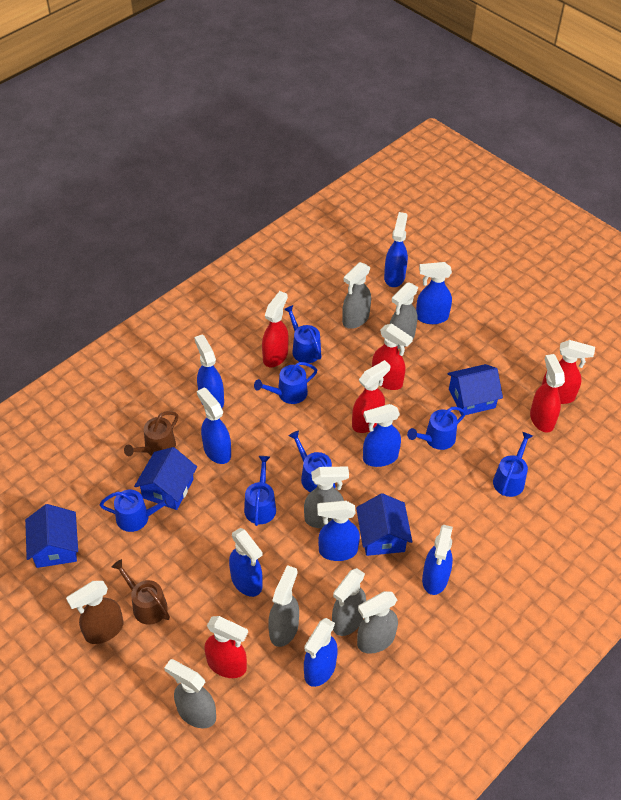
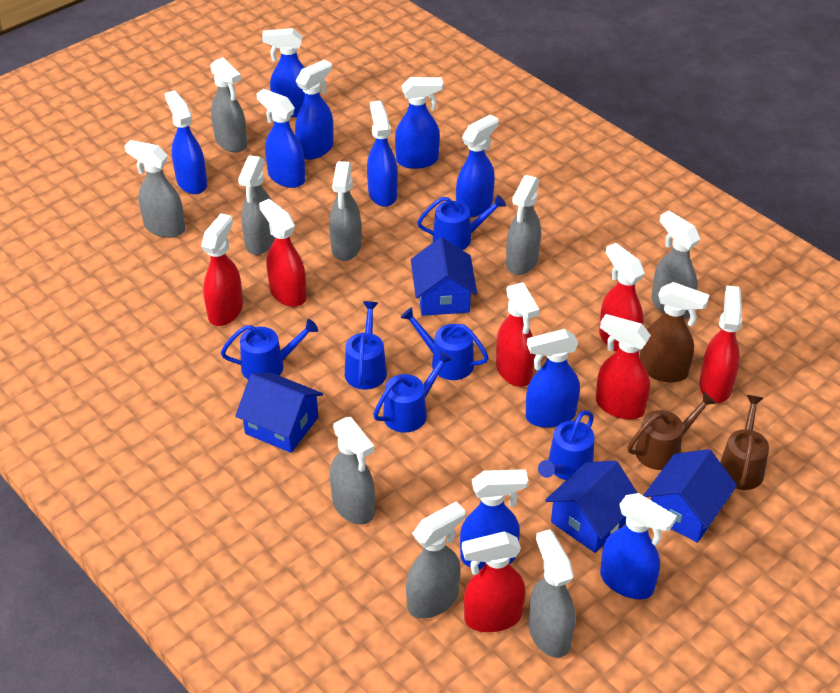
blue spray bottle: [194,334,224,408] [197,387,231,464] [229,528,263,597] [304,618,338,687] [317,500,360,561] [363,404,401,467] [384,212,408,287] [416,262,452,324] [422,525,453,595] = 9 -> [165,90,207,194] [256,89,305,188] [262,28,305,117] [295,59,334,160] [367,101,398,207] [395,77,443,169] [456,114,498,218] [460,469,528,570] [526,329,580,428] [600,493,677,599] = 10
blue watering can: [99,489,174,532] [244,456,276,526] [254,362,317,404] [284,305,321,363] [289,430,336,492] [407,407,466,450] [493,432,533,497] = 7 -> [221,319,318,379] [345,301,387,390] [373,351,453,433] [400,307,489,380] [417,195,506,250] [538,410,594,480] = 6
grey spray bottle: [164,659,216,728] [268,565,299,647] [304,467,349,528] [332,568,366,636] [342,262,371,329] [357,591,398,654] [390,282,418,349] = 7 -> [125,140,185,238] [210,57,247,153] [238,155,275,255] [329,161,361,261] [330,417,375,525] [406,501,465,619] [506,175,541,275] [528,529,575,658] [652,211,700,319] = 9
red spray bottle: [205,616,248,678] [262,291,289,367] [352,360,391,433] [372,324,413,390] [530,354,565,433] [542,340,595,404] = 6 -> [201,213,243,326] [259,199,307,307] [462,532,525,632] [496,282,540,387] [596,314,651,420] [599,243,645,351] [699,285,742,403] = 7

